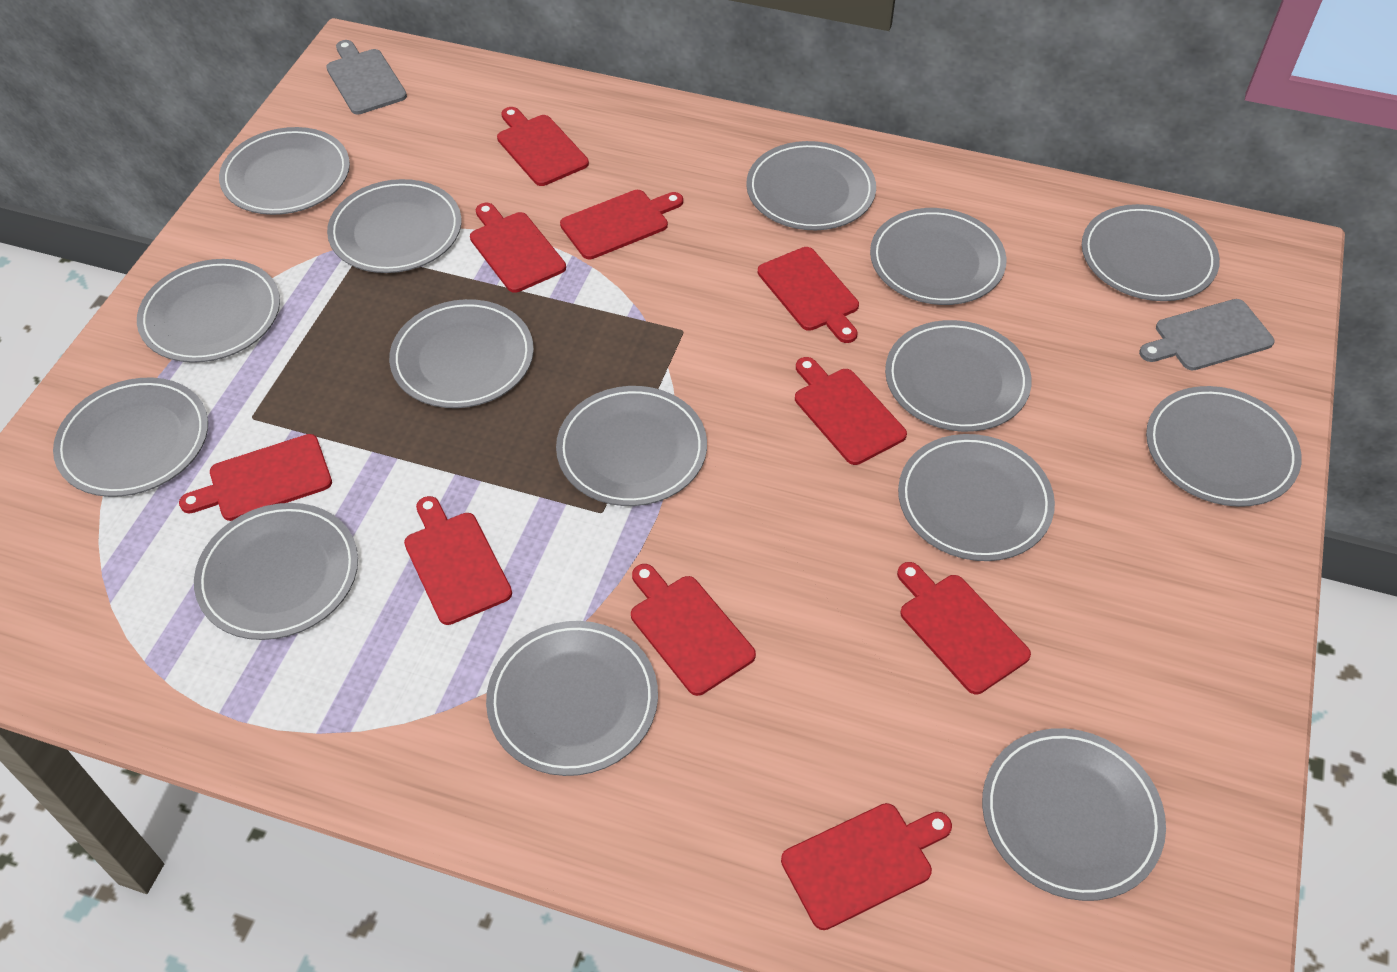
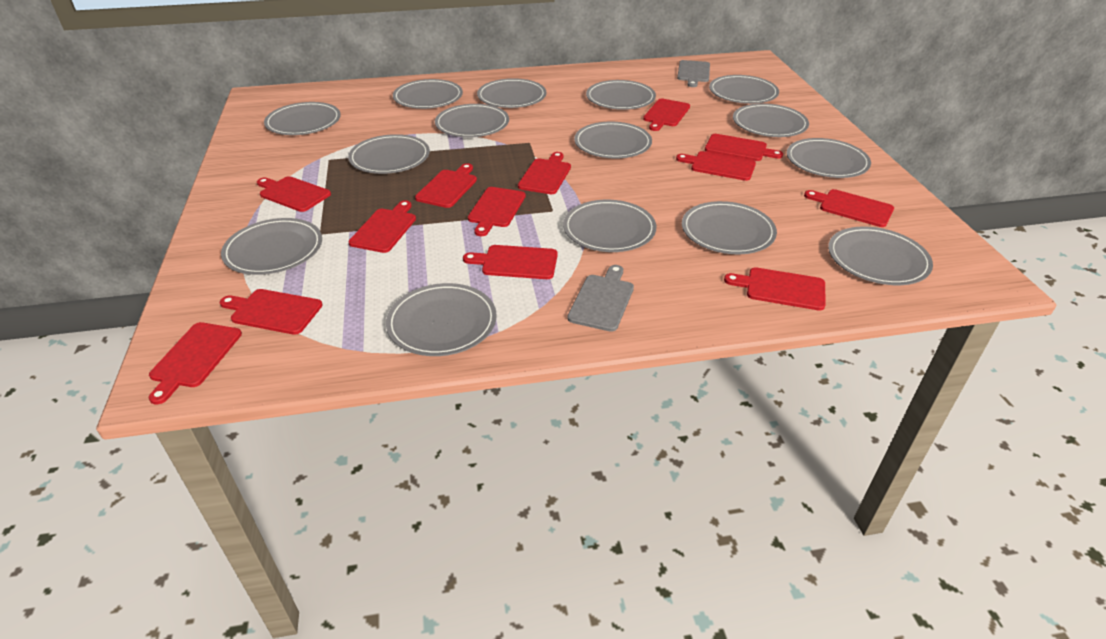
red cutting board: [179,434,332,521] [404,496,512,625] [470,203,566,293] [497,107,589,186] [560,190,683,259] [631,564,756,696] [758,247,859,343] [781,803,952,930] [795,357,907,465] [897,562,1031,694] = 10 -> [149,322,242,404] [220,289,323,335] [257,176,331,212] [348,200,416,253] [415,163,477,208] [463,245,558,279] [468,187,526,236] [518,152,571,194] [643,99,690,131] [676,151,756,181] [705,134,783,161] [724,268,826,310] [804,189,894,227] = 13

